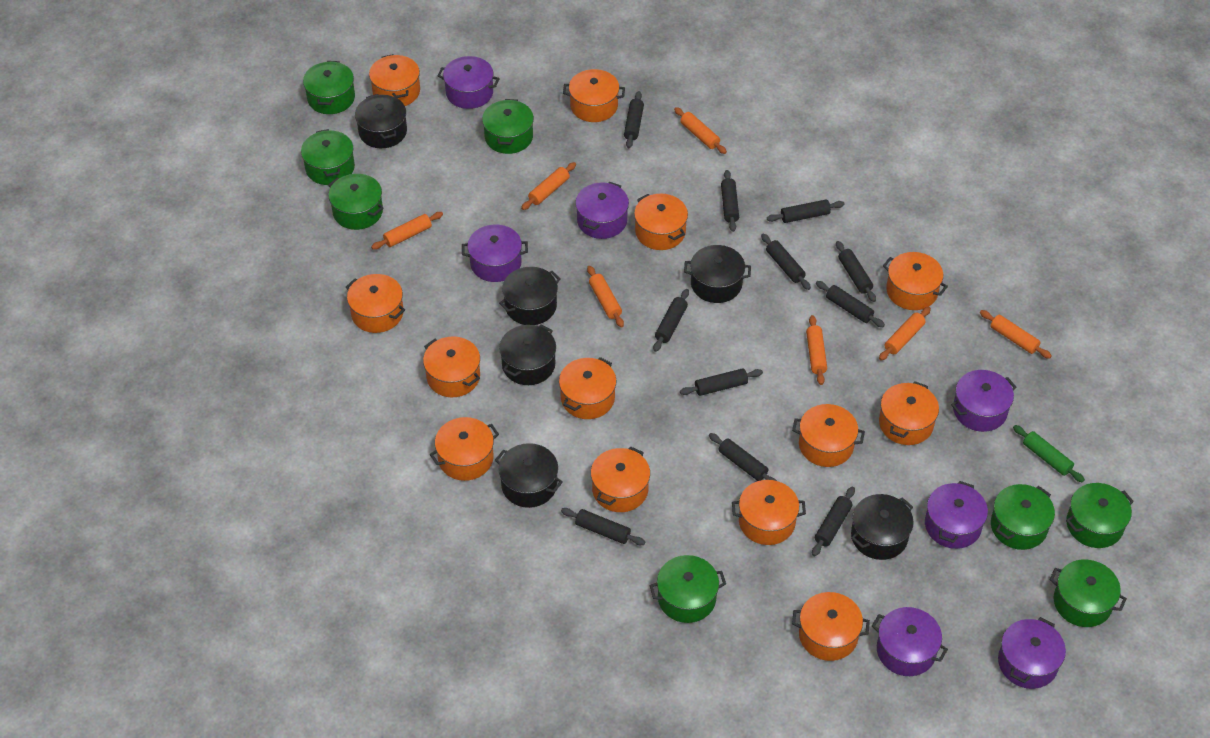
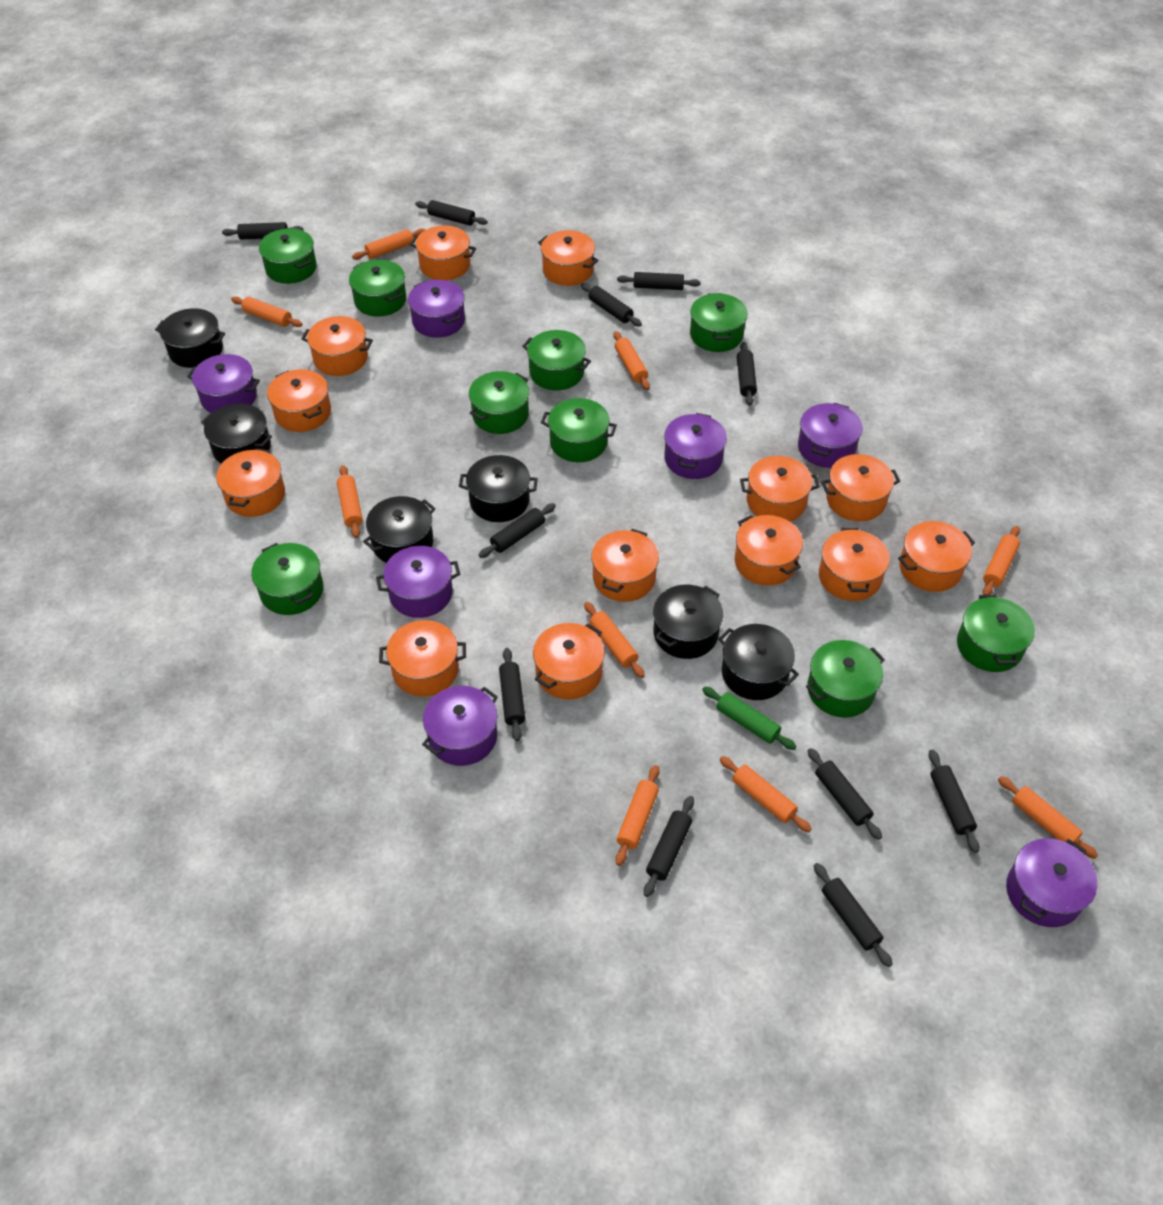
green pot: [301,129,355,185] [303,61,355,114] [328,174,384,230] [482,99,534,154] [649,555,726,623] [991,484,1055,550] [1049,560,1127,627] [1066,483,1134,548] = 8 -> [251,543,324,615] [259,228,317,284] [349,260,406,317] [469,371,529,434] [522,330,591,390] [541,398,617,462] [690,293,748,352] [806,640,885,718] [957,595,1035,672] = 9
orange rolling pin: [371,212,443,250] [521,162,576,210] [587,266,624,328] [674,107,727,154] [806,315,827,385] [879,307,931,361] [980,310,1052,359] = 7 -> [231,296,302,327] [337,465,363,538] [352,229,425,260] [584,602,645,678] [613,331,650,390] [615,765,660,866] [720,756,812,832] [983,526,1020,595] [998,776,1098,859] = 9

